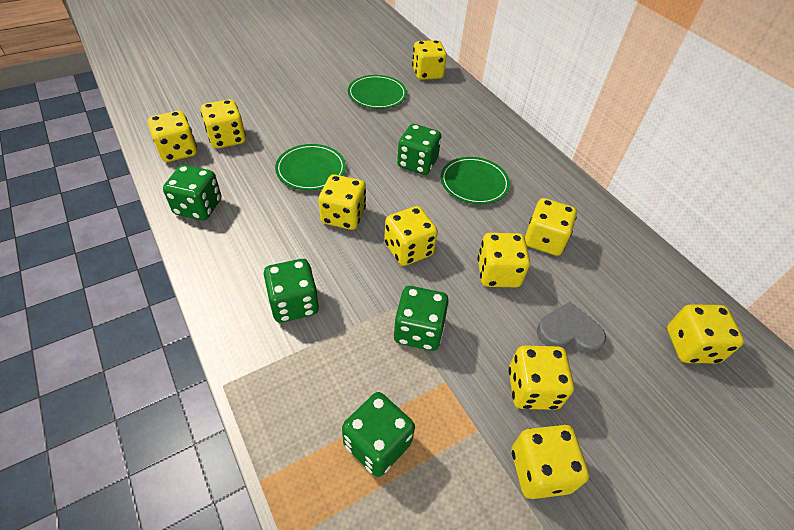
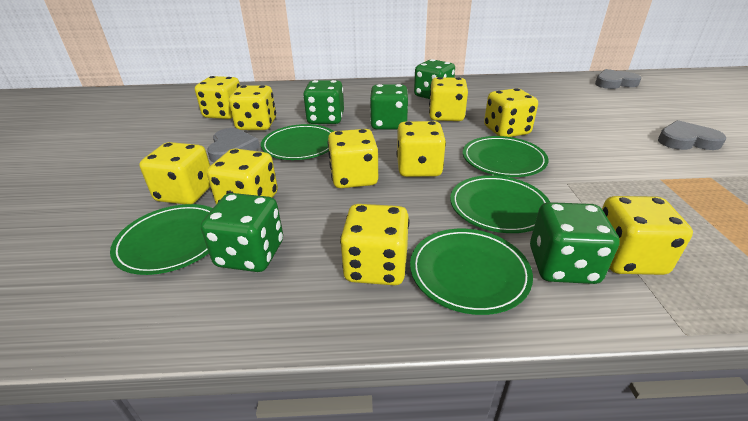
green plate: [275,144,346,191] [348,75,407,109] [441,157,510,204] = 3 -> [110,204,213,275] [261,124,334,160] [410,229,533,315] [450,175,550,233] [463,136,549,177] = 5
grey heart: [537,302,606,354] = 1 -> [207,128,260,162] [595,69,641,89] [658,120,726,150] = 3

